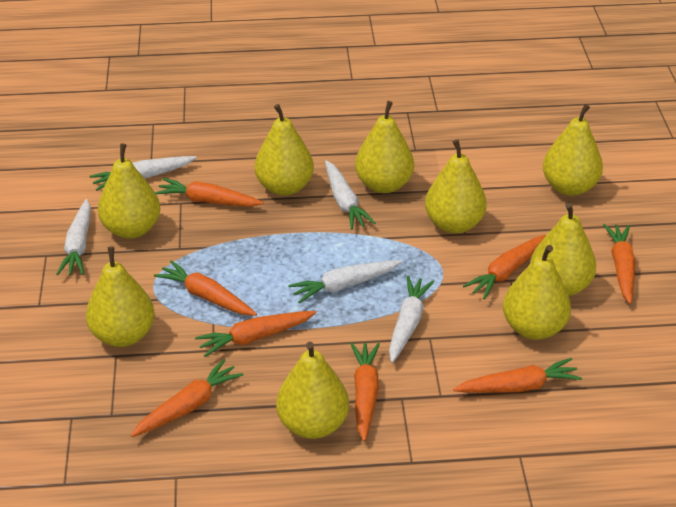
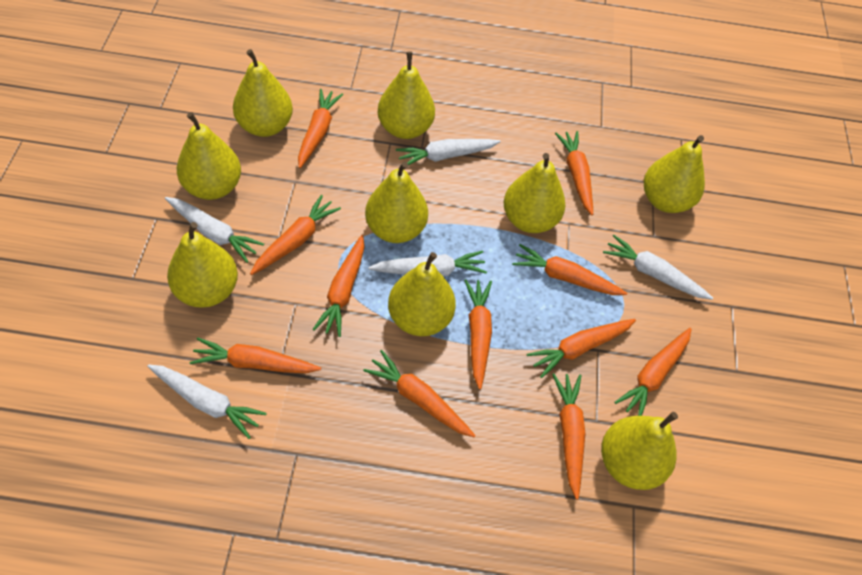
orange carrot: [131,359,243,437] [154,260,257,316] [155,178,264,207] [195,311,316,357] [350,342,380,441] [453,358,582,393] [463,234,546,300] [603,224,636,304] = 8 -> [189,337,321,373] [250,195,341,275] [298,89,343,168] [313,235,365,337] [363,350,476,437] [464,279,492,390] [512,244,627,295] [527,319,636,378] [552,373,585,500] [555,131,593,215] [614,328,692,416] = 11

